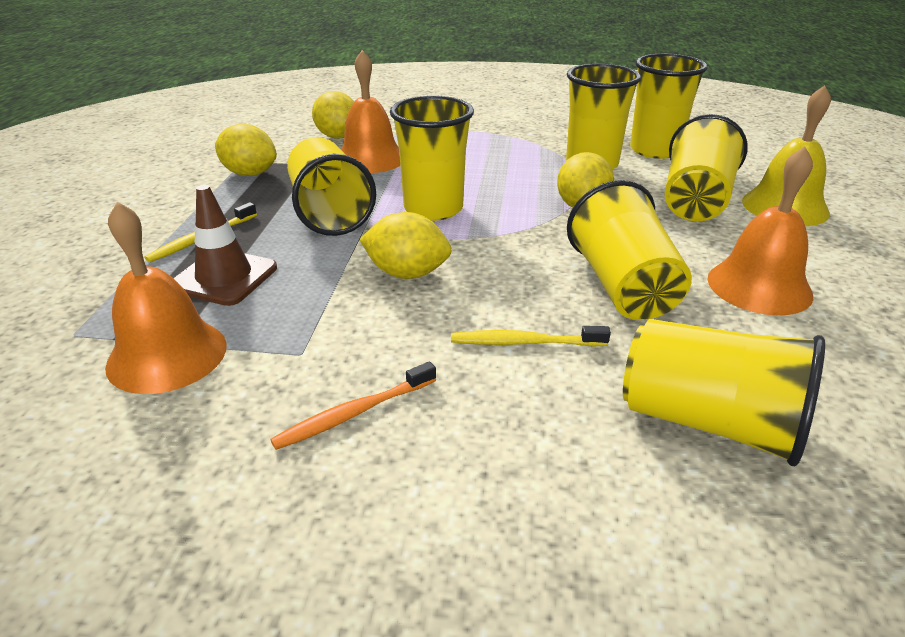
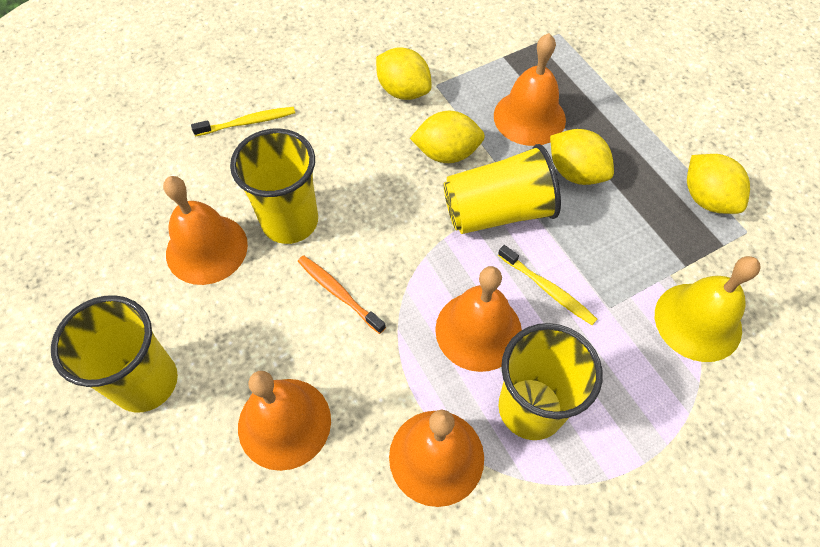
brown traffic cone: [173,185,277,306] = 1 -> none = 0
orange bell: [105,202,227,394] [341,50,400,173] [707,146,813,315] = 3 -> [163,176,248,285] [238,371,331,471] [389,409,484,507] [435,266,522,372] [494,33,566,146] = 5
yellow cup: [287,137,376,236] [390,96,474,221] [566,64,641,169] [567,180,692,320] [623,319,825,466] [630,54,708,159] [665,114,748,221] = 7 -> [51,295,178,413] [230,128,318,244] [444,144,561,234] [498,323,603,440] = 4

